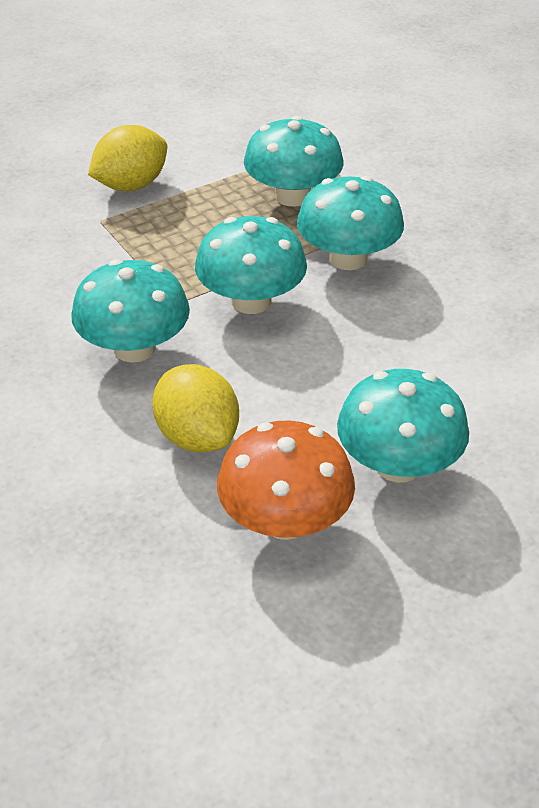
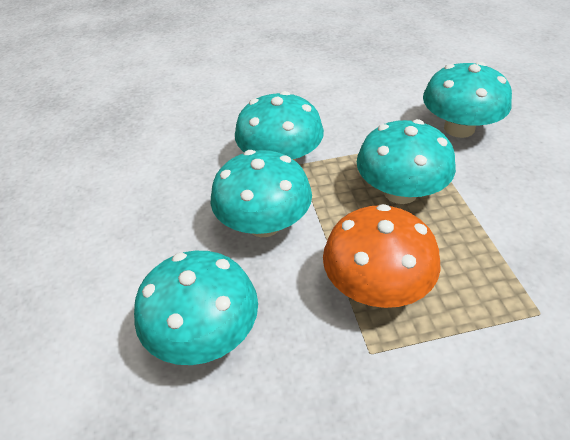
yellow lemon: [88,125,167,191] [152,364,239,453] = 2 -> none = 0

